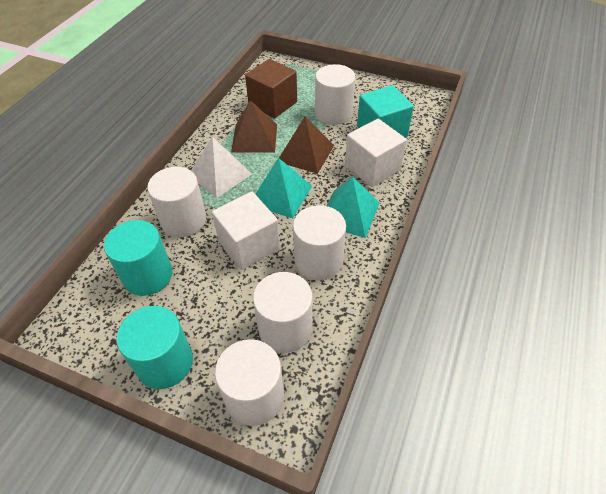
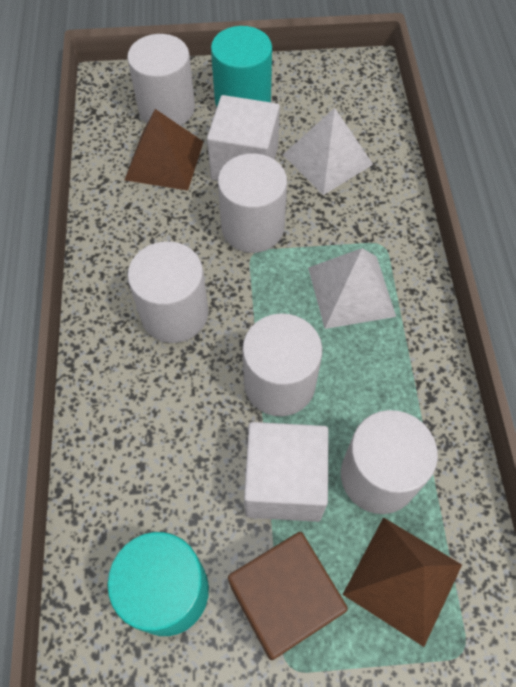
turquoise cube: [357,85,414,138] = 1 -> none = 0
turquoise pyramid: [255,158,312,218] [327,176,379,238] = 2 -> none = 0
white pyramid: [191,137,252,198] = 1 -> [283,108,373,195] [308,248,396,329] = 2

